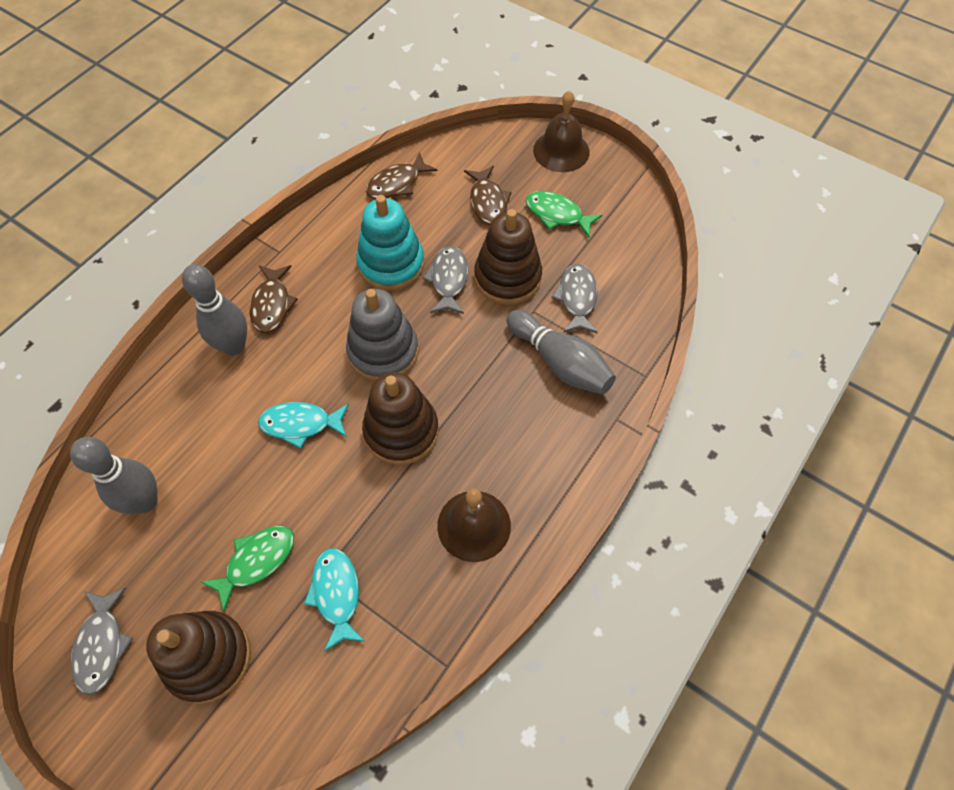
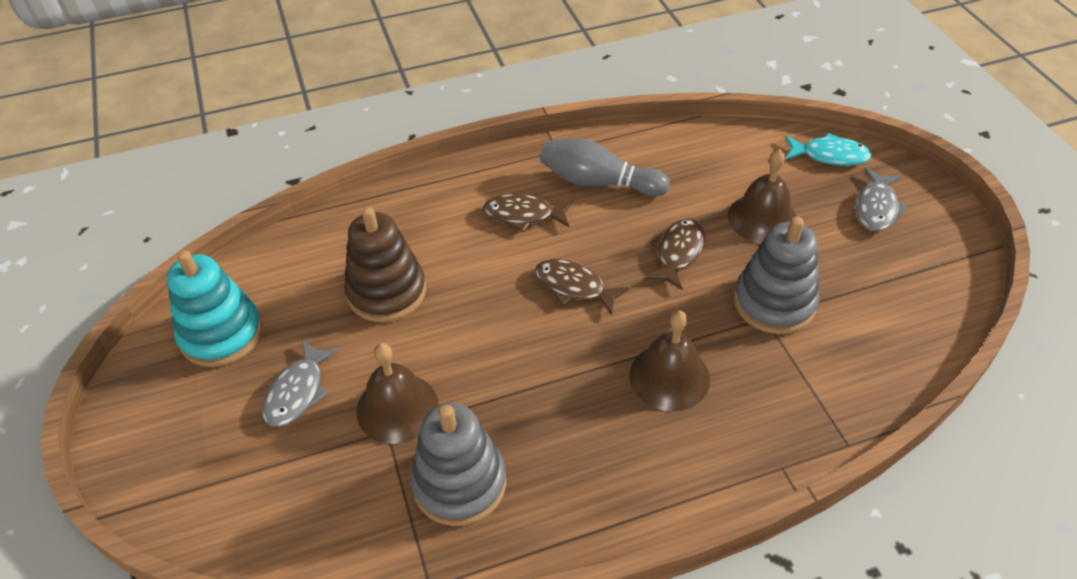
brown bell: [437,489,511,562] [533,90,590,172] = 2 -> [357,343,439,444] [629,310,710,411] [728,149,797,244] = 3
brown stacking toy: [146,611,251,704] [362,372,439,465] [474,209,542,305] = 3 -> [344,207,426,322] = 1
green fish: [201,526,294,612] [526,191,602,237] = 2 -> none = 0
grey bowling pin: [70,437,157,514] [182,264,247,356] [507,310,616,395] = 3 -> [540,138,670,197] = 1
grey fish: [71,588,133,695] [422,246,468,314] [551,264,598,333] = 3 -> [262,340,339,427] [856,168,909,231] = 2
grey stacking toy: [346,289,419,381] = 1 -> [410,403,506,526] [734,217,819,334] = 2
turquoise fish: [258,402,349,449] [304,548,366,652] = 2 -> [785,133,872,166] = 1

